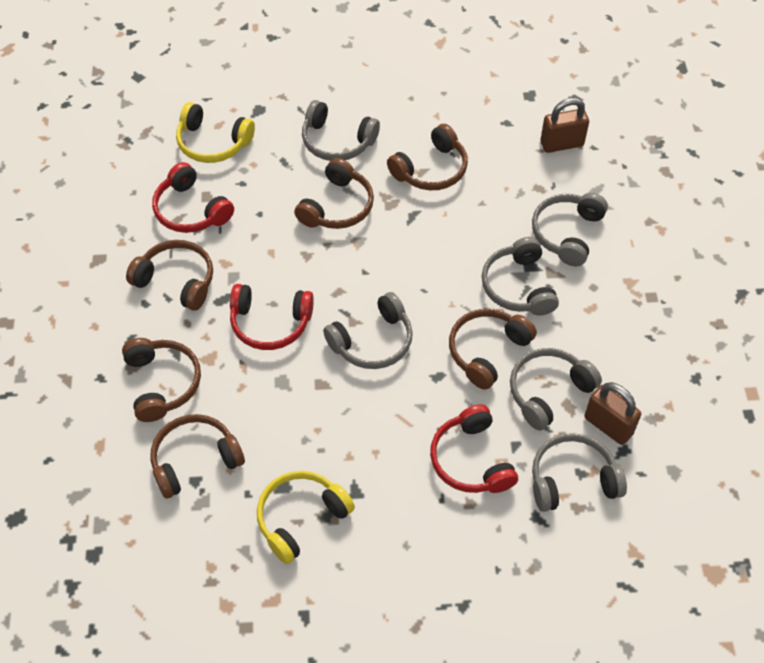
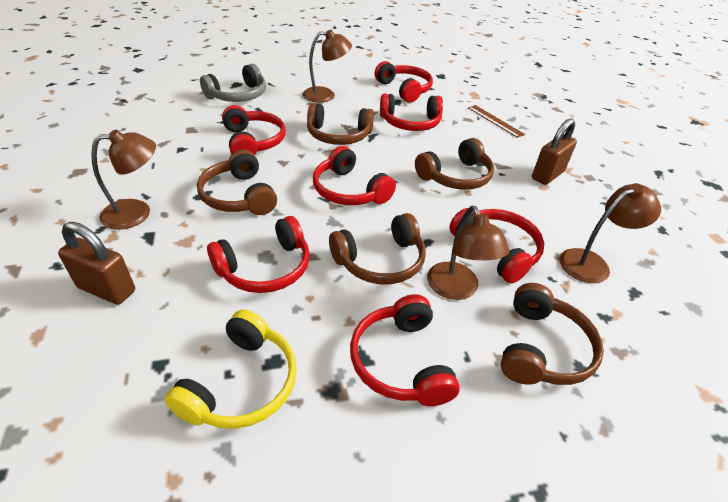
brown headphones: [122,338,201,422] [126,240,213,310] [151,414,245,499] [294,158,374,229] [387,124,468,190] [449,309,537,390] = 6 -> [197,150,277,215] [307,103,374,145] [329,213,426,284] [415,138,494,190] [501,283,604,385] = 5
brown lamp: none = 0 -> [91,130,156,230] [302,30,352,103] [427,206,510,300] [559,183,661,283] = 4
brown ruler: none = 0 -> [468,105,525,138] = 1
grey headphones: [302,100,380,161] [323,292,413,369] [482,237,559,316] [510,348,602,430] [532,193,608,266] [532,433,627,512] = 6 -> [200,64,266,102] = 1
red headphones: [152,162,234,233] [230,284,314,350] [430,404,518,493] = 3 -> [207,216,310,293] [222,105,286,155] [313,146,396,205] [350,294,460,406] [375,61,433,102] [380,94,443,131] [449,208,544,284] = 7
yellow headphones: [176,102,255,163] [257,471,355,564] = 2 -> [165,309,297,429] = 1

